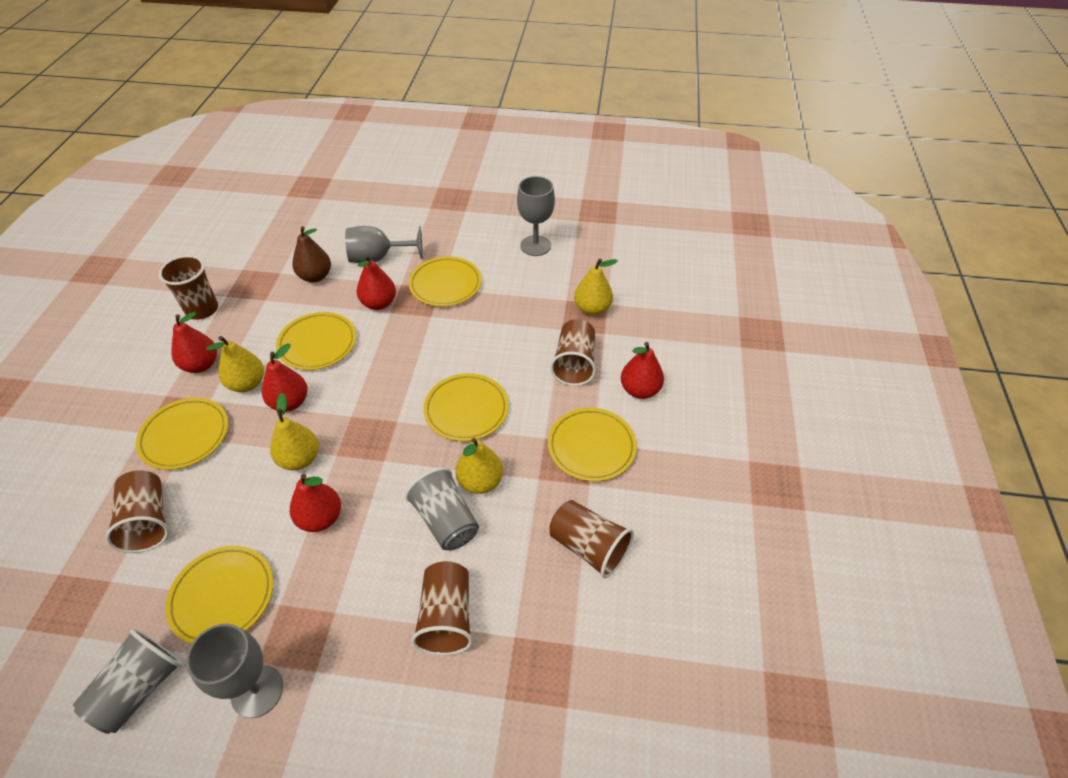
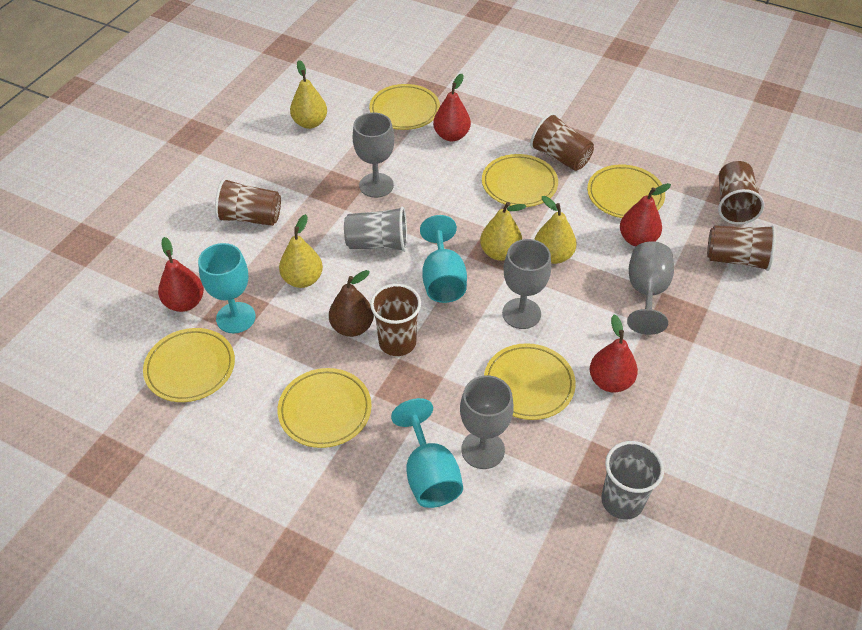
grey goblet: [186,624,283,718] [345,226,423,263] [517,176,555,256] = 3 -> [353,112,394,198] [460,376,514,469] [502,239,551,329] [627,241,674,335] = 4
red pear: [171,312,217,373] [262,343,308,412] [290,474,341,532] [357,255,396,310] [621,342,664,399] = 5 -> [158,237,204,312] [433,74,471,141] [590,315,638,393] [620,183,671,247] = 4
turquoise goblet: none = 0 -> [198,243,256,333] [391,398,463,508] [420,215,467,303] = 3

